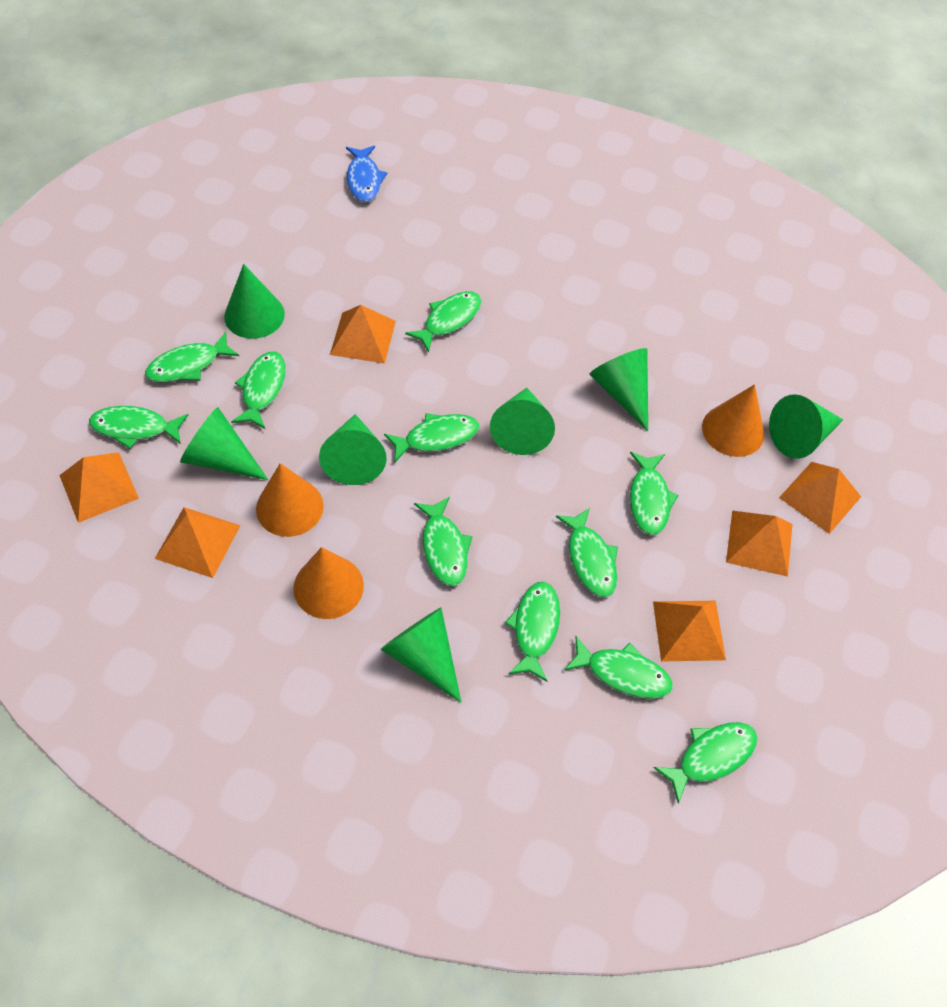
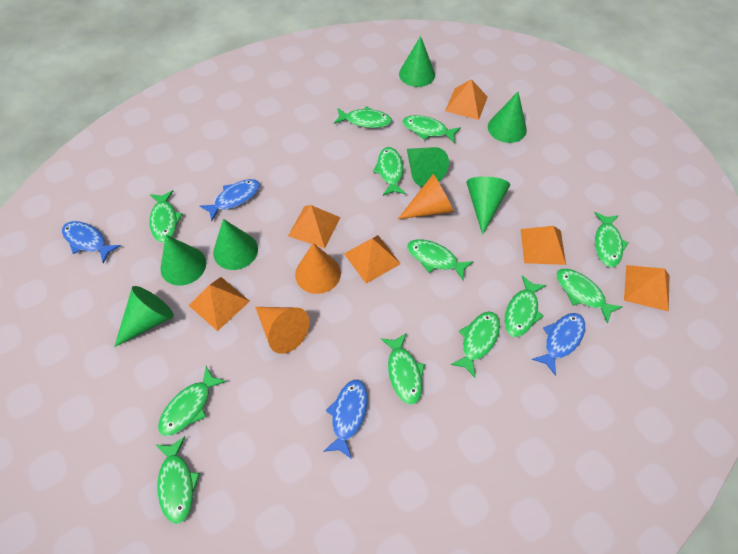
blue fish: [346,146,388,202] = 1 -> [62,221,121,263] [200,179,260,221] [323,380,368,459] [532,313,585,376] = 4
green fish: [89,406,188,449] [145,332,239,382] [231,351,286,429] [384,413,479,462] [405,291,481,352] [414,497,473,586] [505,582,560,682] [556,508,618,597] [564,636,673,699] [630,452,679,535] [654,722,757,804] = 11 -> [149,190,183,243] [156,436,200,524] [158,366,227,436] [334,106,392,128] [373,147,406,196] [381,333,425,405] [402,115,461,143] [407,239,473,281] [450,311,500,378] [504,275,546,337] [556,269,622,324] [595,212,629,267] = 12

